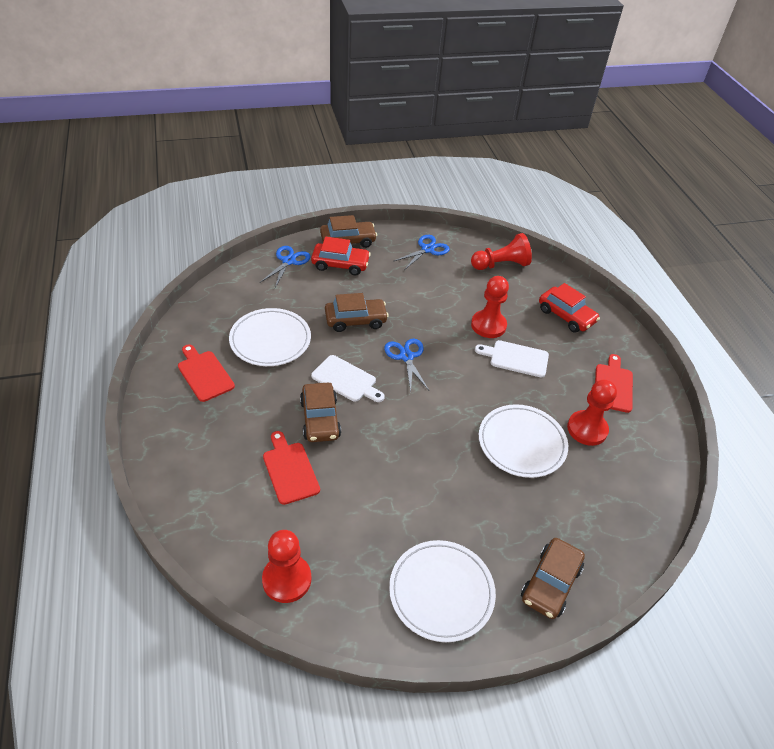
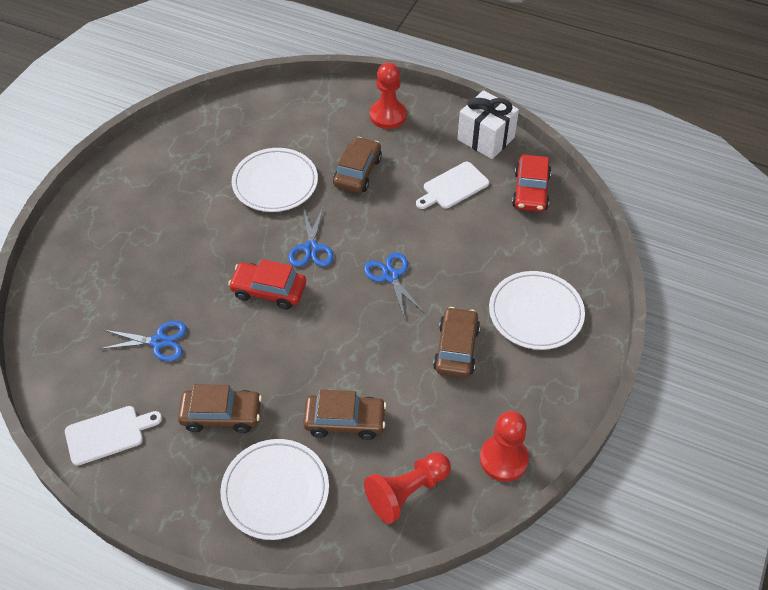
red cutting board: [178,344,235,402] [263,431,320,505] [595,354,633,413] = 3 -> none = 0
red pawn: [262,530,312,603] [471,233,532,270] [471,276,509,338] [567,379,617,446] = 4 -> [364,452,451,524] [370,63,407,129] [480,411,529,482] = 3
white gift: none = 0 -> [458,90,519,159] = 1

